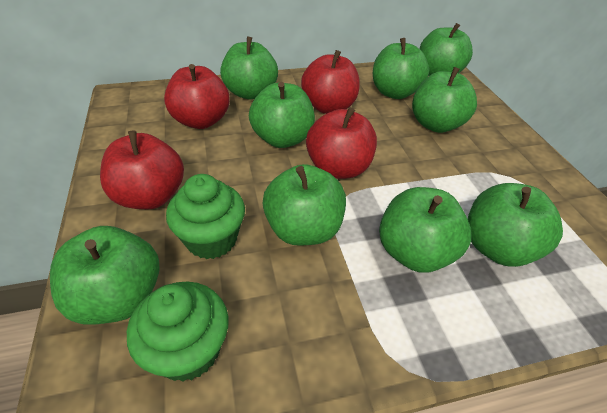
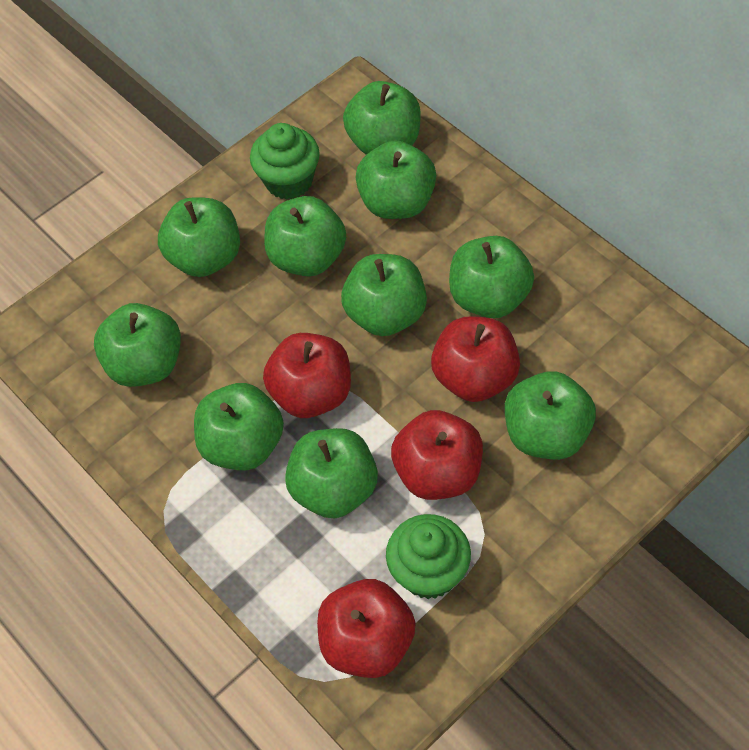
green apple: [50,226,159,325] [220,36,278,100] [249,82,315,148] [262,164,346,246] [373,38,429,99] [379,187,471,273] [412,67,477,133] [420,23,473,76] [468,183,563,267] = 9 -> [94,303,181,387] [158,197,240,277] [194,383,284,470] [264,196,346,277] [285,428,378,518] [341,254,427,336] [343,81,421,155] [355,140,436,219] [449,236,534,318] [505,371,596,460] = 10

